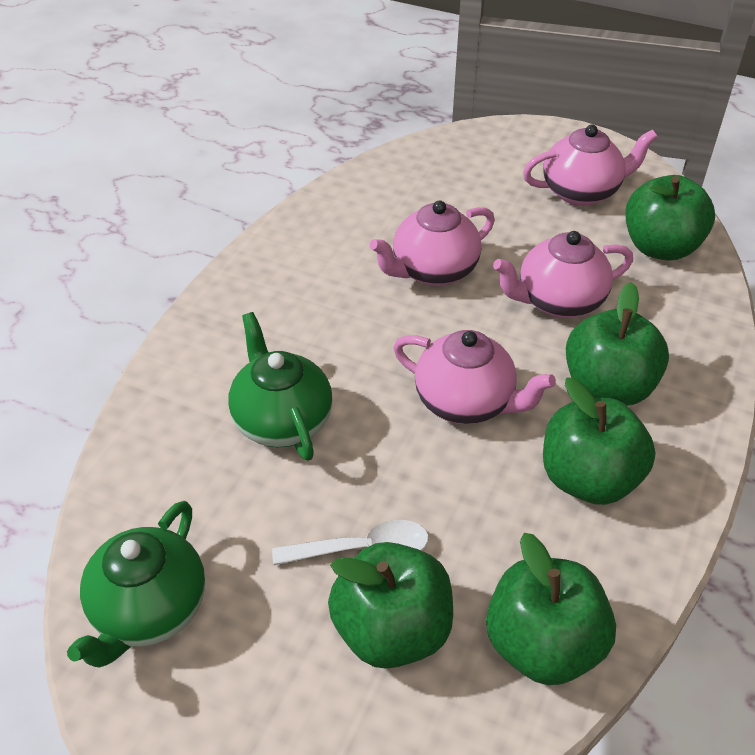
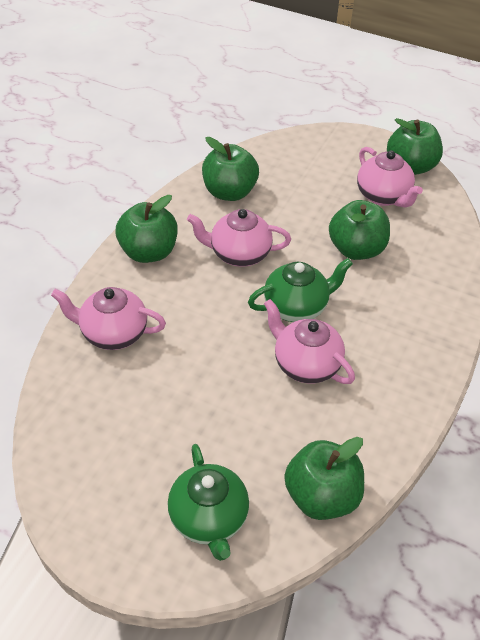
white spoon: [272,520,429,565] = 1 -> none = 0

